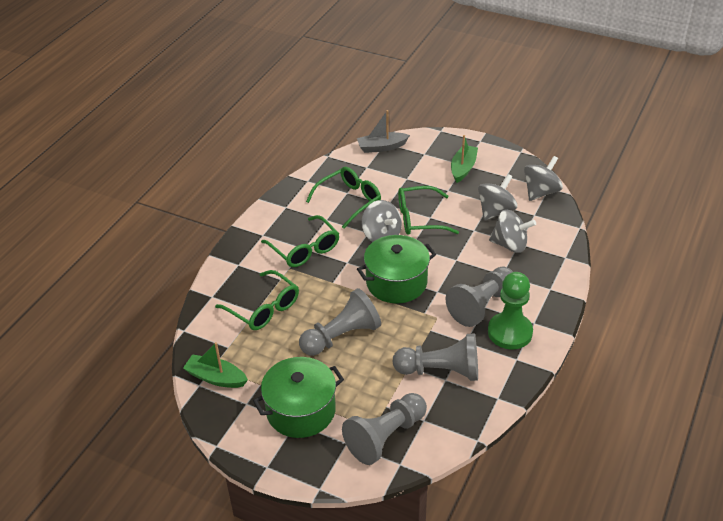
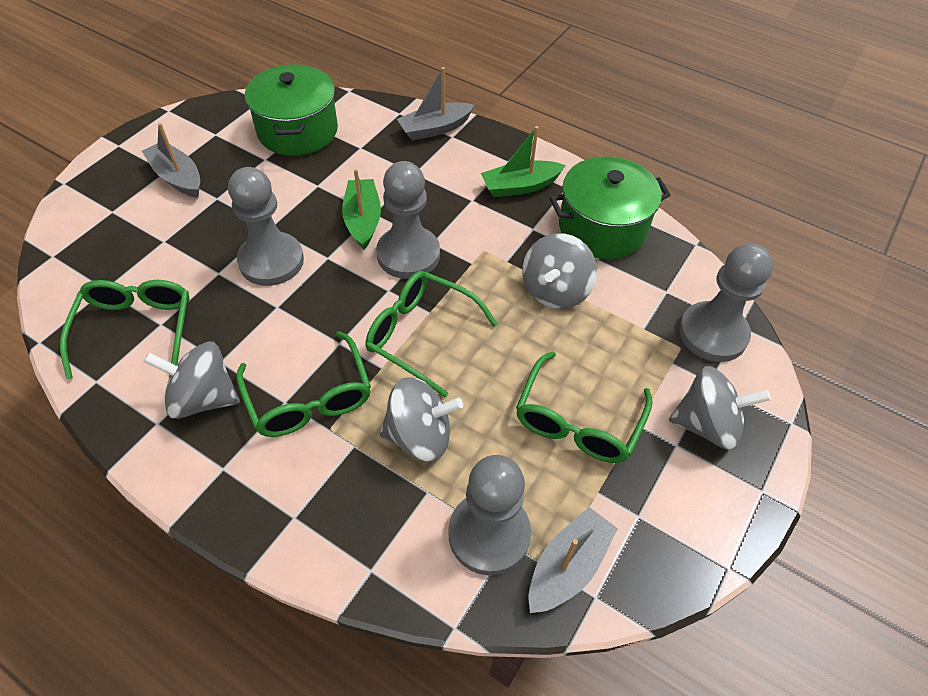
green pawn: [488,272,533,349] = 1 -> none = 0
grey boat: [357,110,410,153] = 1 -> [142,123,200,198] [397,67,475,140] [528,507,618,613] = 3

